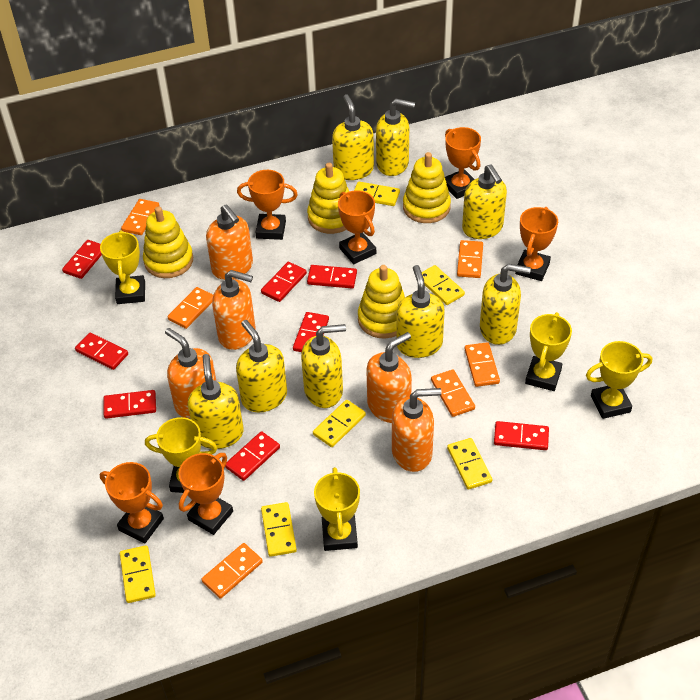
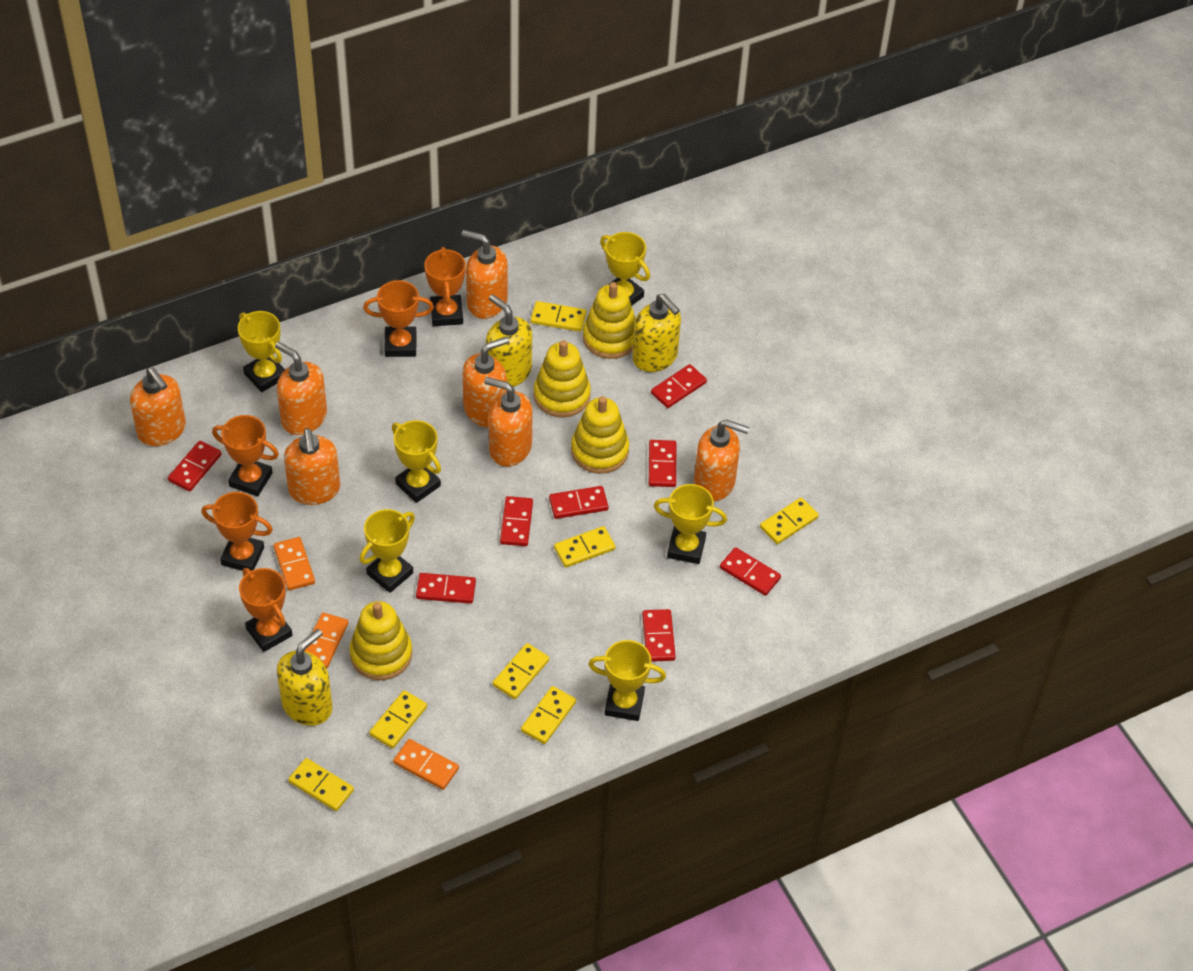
orange domino: [121,199,159,235] [168,287,213,329] [202,543,263,599] [431,370,475,417] [457,240,483,278] [465,342,500,387] = 6 -> [273,537,315,591] [305,612,348,669] [393,739,459,790] = 3
orange soap dispenser: [165,328,216,418] [206,204,253,280] [212,270,255,350] [366,332,412,423] [392,388,442,472] = 5 -> [130,368,186,446] [275,342,327,435] [284,428,340,505] [462,230,508,319] [463,336,509,427] [484,377,533,466] [694,419,750,501] = 7
orange trophy: [100,462,164,543] [178,453,233,535] [237,170,298,240] [338,190,376,264] [444,127,481,199] [515,207,558,281] = 6 -> [201,492,273,571] [212,415,279,497] [239,568,293,652] [363,280,434,357] [424,247,466,326] = 5
yellow domino: [120,545,156,603] [261,502,297,557] [313,400,366,447] [354,182,400,206] [422,265,465,305] [447,438,492,489] = 6 -> [288,758,354,811] [369,690,427,748] [493,643,549,699] [521,686,576,744] [531,301,586,332] [554,526,616,567] [760,498,819,544] = 7
yellow soap dispenser: [188,354,244,449] [236,320,287,412] [301,324,346,408] [332,94,374,180] [376,99,415,176] [396,265,445,358] [462,164,507,239] [480,264,531,345] = 8 -> [277,629,333,726] [486,294,532,387] [632,294,681,372] = 3
yellow trophy: [100,230,145,304] [145,417,217,493] [314,467,360,551] [525,312,572,391] [586,341,652,419] = 5 -> [238,311,285,392] [360,509,415,593] [392,420,441,503] [588,640,666,721] [600,232,650,305] [654,484,727,564] = 6

